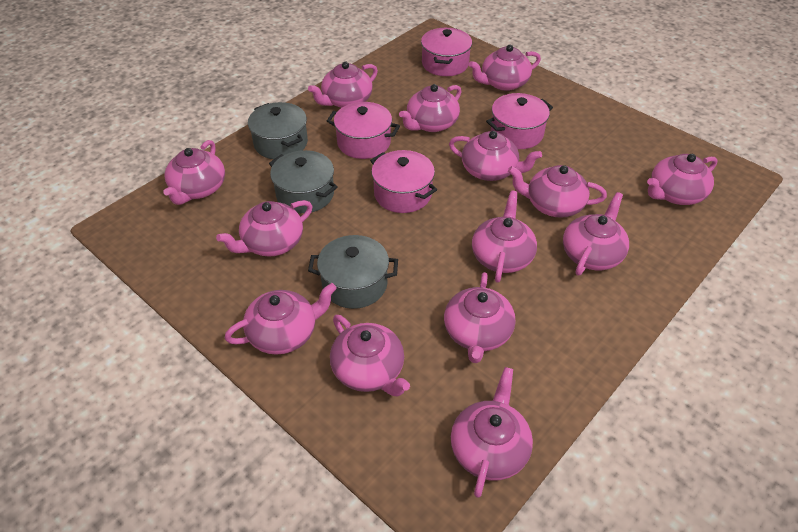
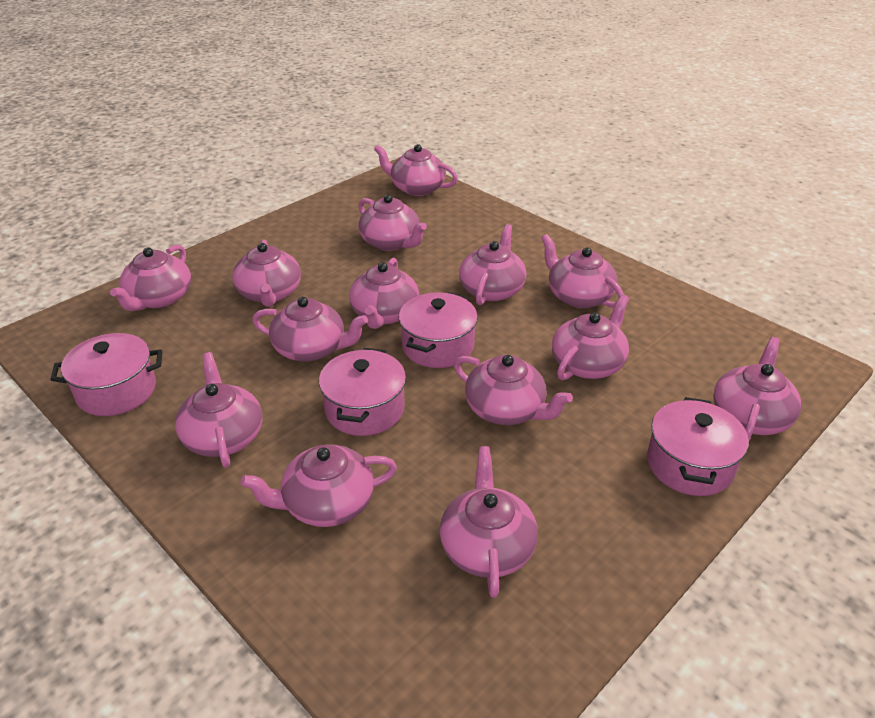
grey pot: [248,102,308,159] [269,150,338,213] [308,235,398,309] = 3 -> none = 0

